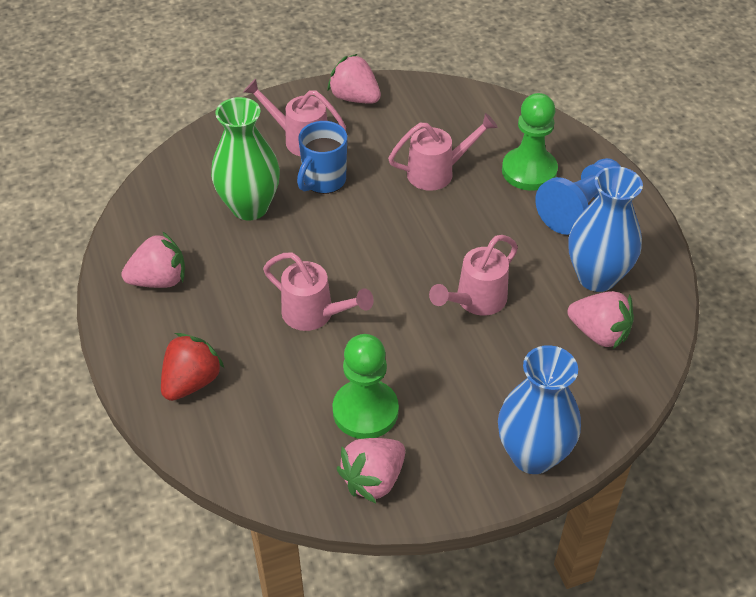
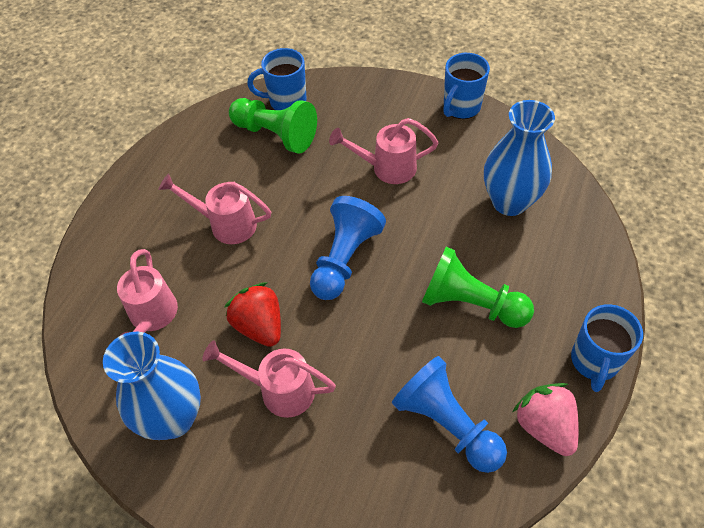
blue mug: [297,121,347,194] = 1 -> [247,48,307,110] [443,53,490,119] [571,304,643,392] = 3
blue pawn: [535,158,621,235] = 1 -> [310,196,386,300] [392,356,507,473] = 2
green vase: [211,97,280,220] = 1 -> none = 0
pink strawberry: [121,231,185,288] [327,54,381,104] [337,438,405,503] [567,291,634,349] = 4 -> [513,383,579,456] = 1

